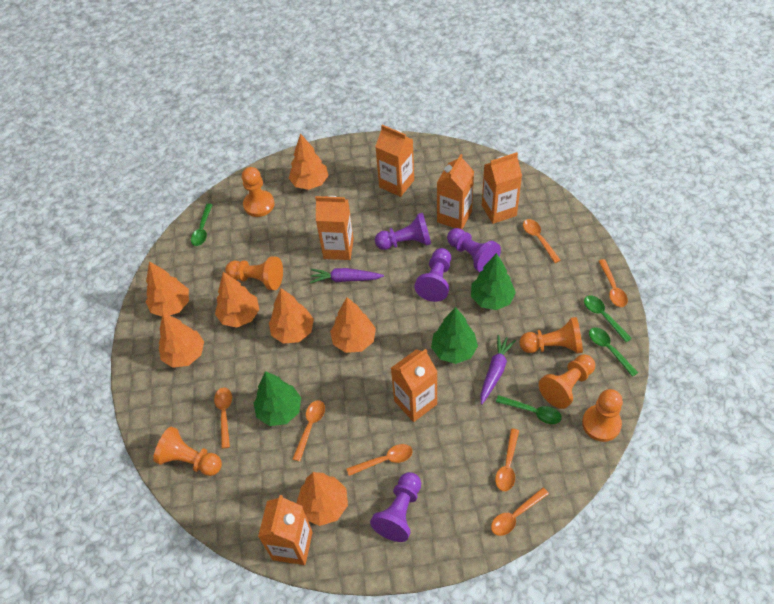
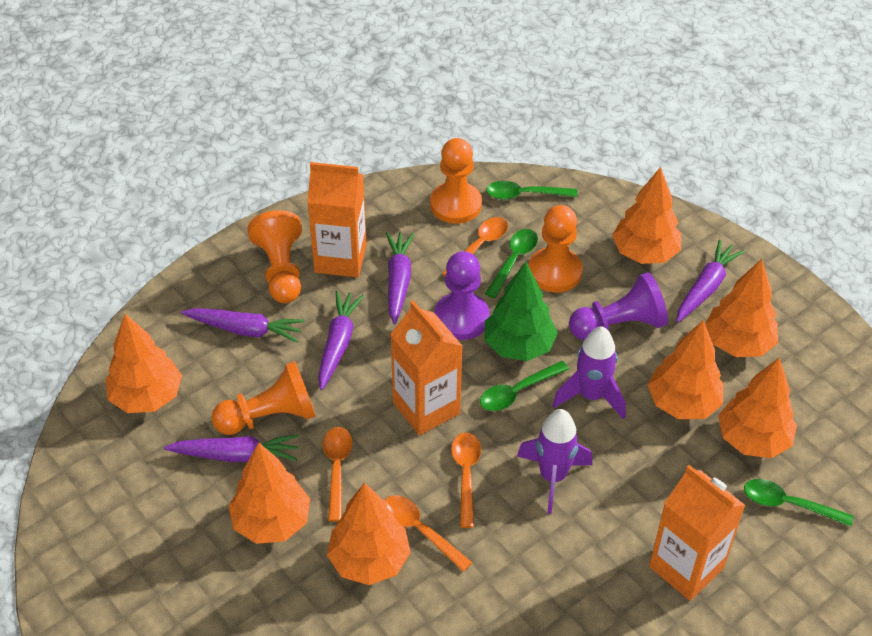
green tree: [253,371,301,426] [431,307,478,364] [471,253,516,310] = 3 -> [485,262,558,361] = 1
orange carton: [258,495,313,565] [315,196,354,260] [375,125,414,197] [391,349,438,422] [437,154,474,229] [482,152,522,224] = 6 -> [307,162,367,278] [390,301,462,435] [649,465,745,601] = 3
orange pawn: [153,427,222,476] [225,256,283,290] [242,167,275,217] [520,317,583,354] [539,354,595,409] [582,389,623,442] = 6 -> [211,361,316,435] [247,210,302,303] [430,138,482,224] [528,205,583,292] = 4
orange spoon: [214,388,232,449] [293,400,325,462] [346,444,413,476] [491,488,549,536] [495,429,519,491] [523,219,561,263] [598,259,628,307] = 7 -> [323,427,353,522] [384,495,473,572] [442,217,508,276] [451,433,481,528] = 4
purple carrot: [310,268,384,283] [480,335,516,404] = 2 -> [164,434,299,462] [181,308,305,343] [318,291,364,390] [386,232,414,325] [677,240,745,322] = 5
purple pawn: [370,472,421,542] [375,213,431,250] [415,248,451,302] [447,228,501,272] = 4 -> [434,251,490,340] [569,272,668,340] = 2
purple rocket: none = 0 -> [517,409,593,514] [552,326,626,420] = 2

